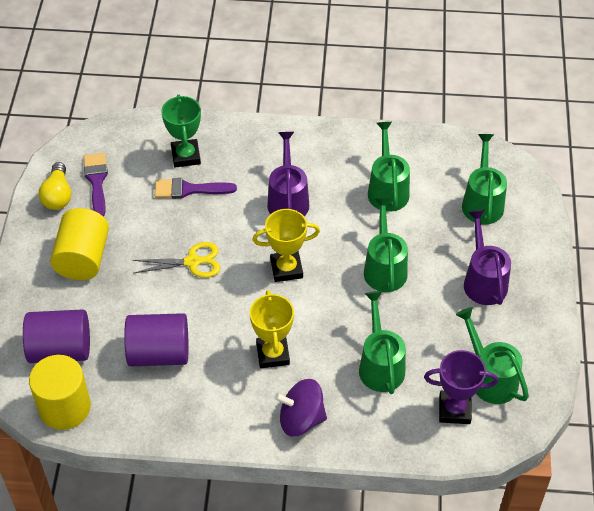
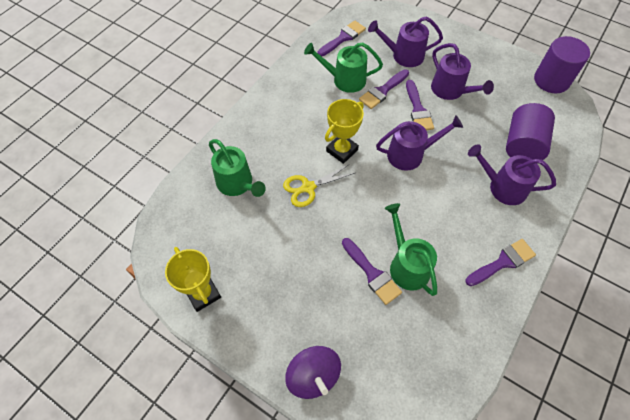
green trophy: [161,94,201,168] = 1 -> none = 0
green watering can: [359,291,406,394] [364,198,408,292] [368,122,410,212] [456,307,529,404] [462,134,507,225] = 5 -> [209,139,266,197] [304,42,383,93] [385,203,437,296] = 3
purple brush: [84,153,108,217] [155,178,237,199] = 2 -> [318,21,366,56] [342,238,402,305] [359,69,409,109] [406,80,434,130] [465,239,536,286] = 5
purple trophy: [424,350,498,424] = 1 -> none = 0
purple watering can: [267,132,309,216] [464,210,511,305] = 2 -> [368,16,443,67] [376,115,463,171] [431,43,494,100] [468,144,556,205] = 4
yellow cylinder: [29,355,91,430] [50,208,109,280] = 2 -> none = 0
yellow light bulb: [39,162,71,210] = 1 -> none = 0

